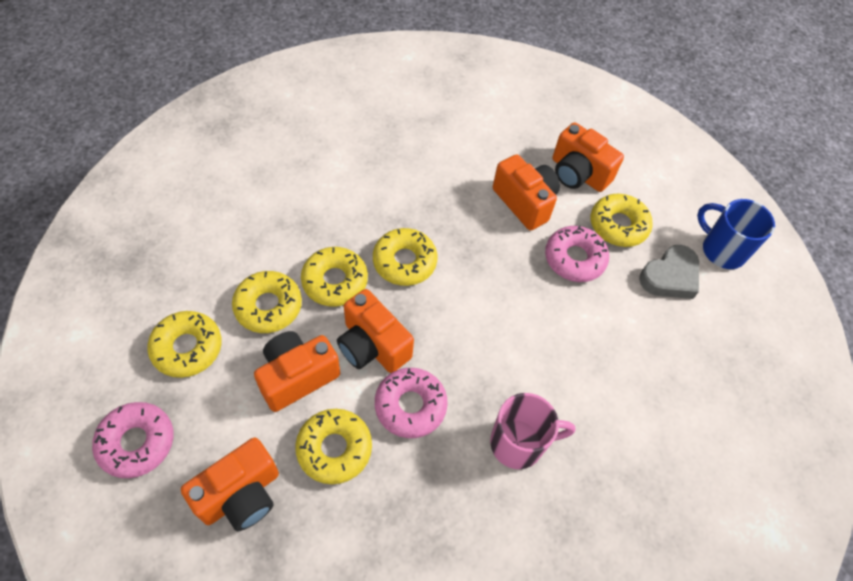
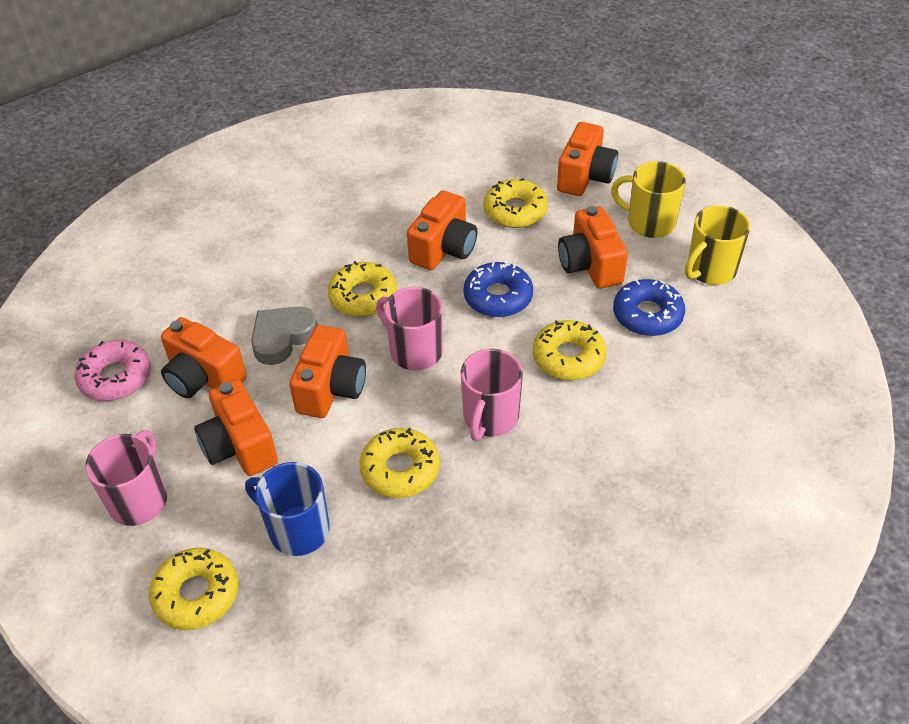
blue donut: none = 0 -> [463,261,533,317] [613,279,685,336] = 2
orange camera: [181,438,279,531] [254,331,340,412] [337,289,414,373] [493,154,560,230] [553,122,624,192] = 5 -> [161,317,247,398] [194,379,278,476] [289,325,366,418] [407,191,477,270] [557,122,618,196] [558,206,628,289] = 6
pink donut: [92,402,174,478] [375,368,448,438] [545,225,609,282] = 3 -> [74,340,151,401] = 1
pink mug: [490,393,575,469] = 1 -> [85,430,167,526] [376,287,443,371] [461,349,523,441] = 3
yellow donut: [147,311,222,378] [232,271,302,333] [295,409,372,484] [301,247,368,306] [373,228,437,286] [591,194,653,247] = 6 -> [149,548,238,630] [328,261,397,317] [360,428,440,498] [484,178,548,228] [533,320,607,380] = 5
yellow mug: none = 0 -> [611,161,686,238] [685,205,750,285] = 2

